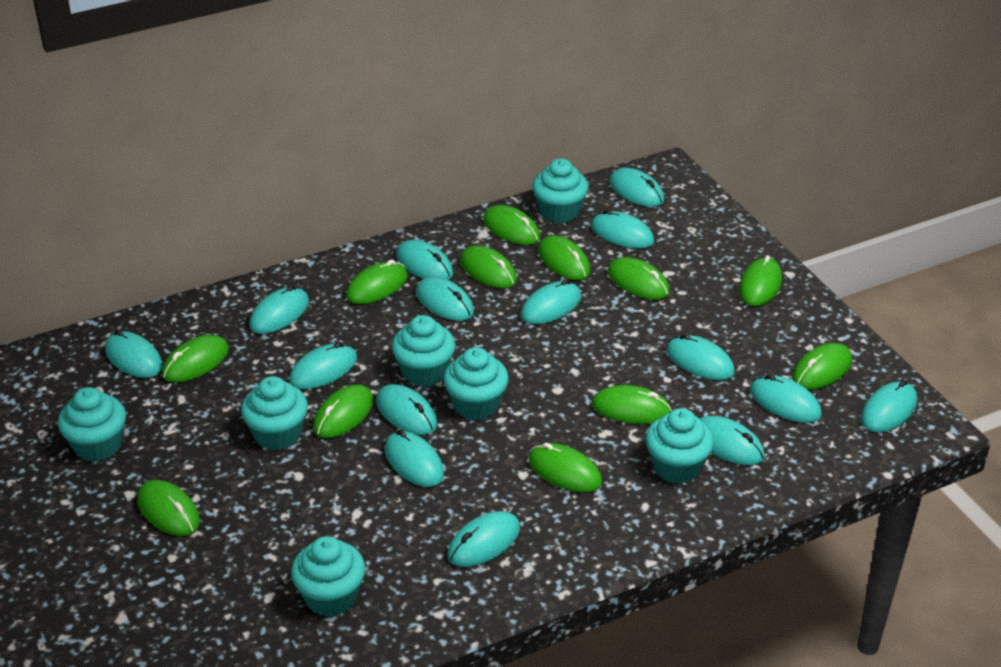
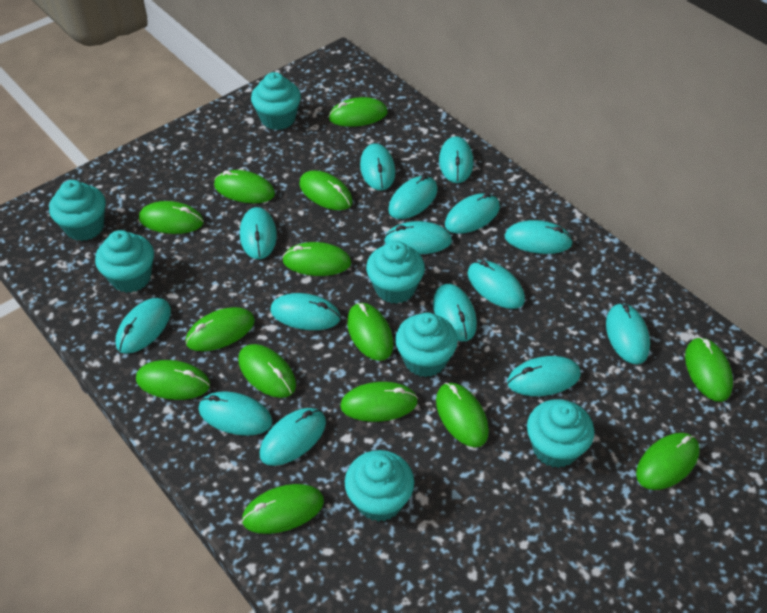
green mouse: [137,480,200,536] [162,335,229,382] [313,385,374,438] [346,260,408,304] [460,245,517,288] [483,205,540,245] [528,443,602,492] [538,235,590,280] [592,385,672,424] [608,257,670,299] [739,255,782,306] [792,343,852,389] = 12 -> [136,360,210,400] [139,201,204,234] [185,307,255,351] [214,170,275,203] [238,344,296,398] [242,484,324,534] [282,242,351,276] [299,171,353,210] [328,97,388,127] [340,382,418,422] [347,303,393,361] [436,383,489,447] [636,433,700,490] [685,337,733,402] = 14

